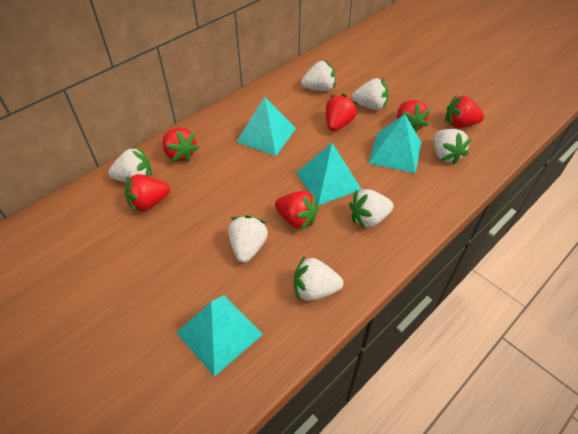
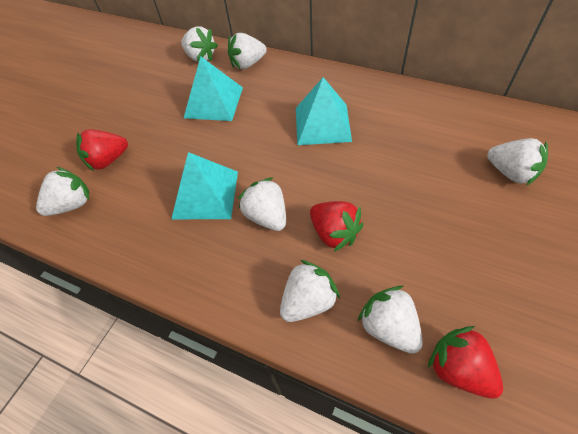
red strawberry: [125,174,170,213] [163,128,199,162] [275,191,319,230] [326,94,357,131] [397,100,431,132] [445,95,484,128] = 6 -> [76,129,128,171] [310,201,363,252] [428,326,503,399] = 3
turquoise pyramid: [176,295,263,377] [236,96,296,156] [296,143,362,206] [368,114,422,173] = 4 -> [172,152,238,219] [184,56,243,121] [296,77,352,145] = 3

